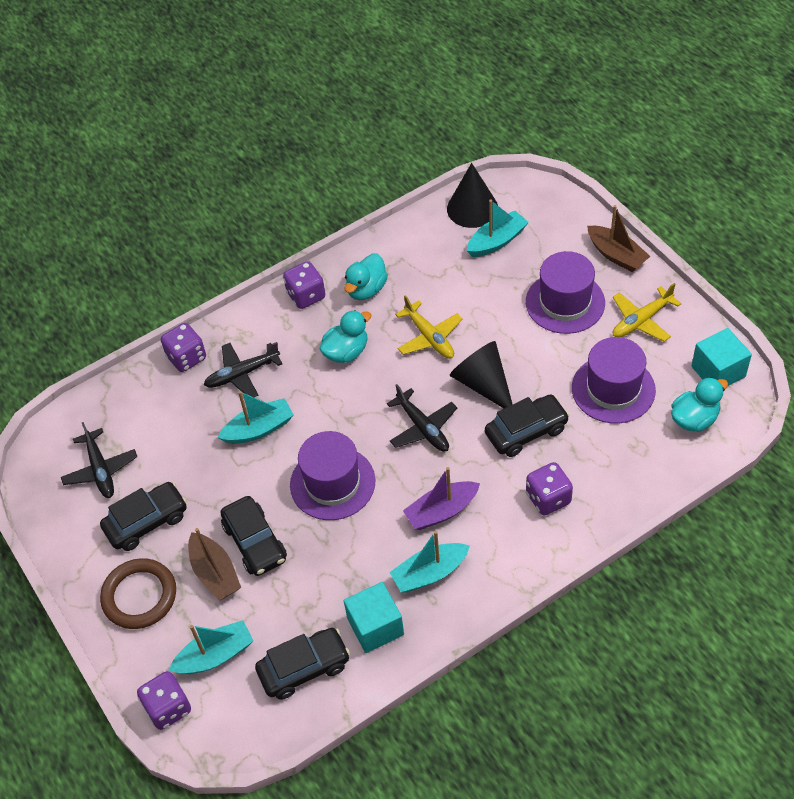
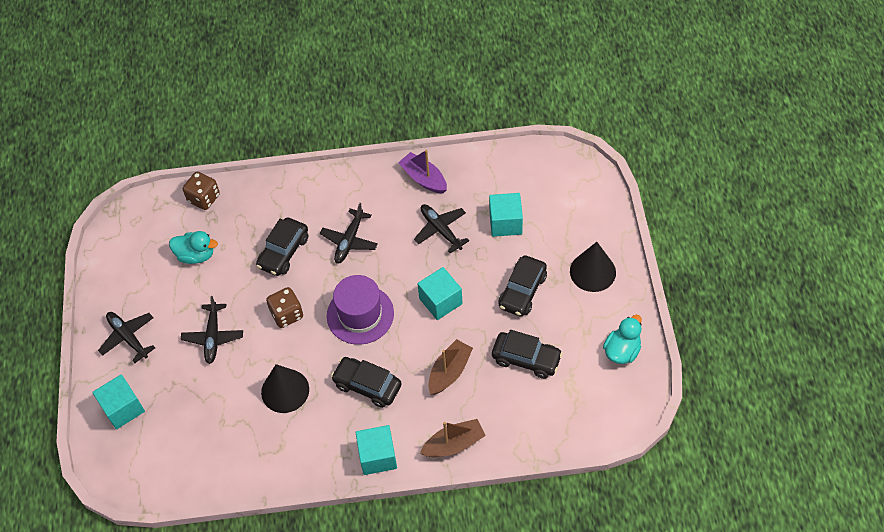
black plane: [61,422,137,498] [204,342,283,397] [387,384,457,452] = 3 -> [98,312,155,363] [180,296,243,364] [320,203,378,264] [414,204,469,254] = 4
brown dice: none = 0 -> [183,172,220,210] [266,287,303,328] = 2
brown ring: [100,558,176,629] = 1 -> none = 0
purple dice: [137,671,191,730] [161,323,206,372] [283,261,325,309] [526,462,573,516] = 4 -> none = 0
purple hat: [290,431,375,520] [526,251,605,334] [572,337,656,424] = 3 -> [327,275,394,345] = 1
turquoise boat: [169,620,254,674] [218,391,294,444] [389,531,470,593] [467,200,529,257] = 4 -> none = 0
turquoise cube: [344,582,404,653] [691,328,752,386] = 2 -> [92,374,145,429] [355,425,397,475] [417,267,463,320] [489,193,523,237] = 4
turquoise duck: [320,310,371,363] [344,253,388,300] [671,377,728,432] = 3 -> [169,231,218,264] [603,315,642,364] = 2
yellow plane: [395,295,463,359] [613,283,682,342] = 2 -> none = 0

